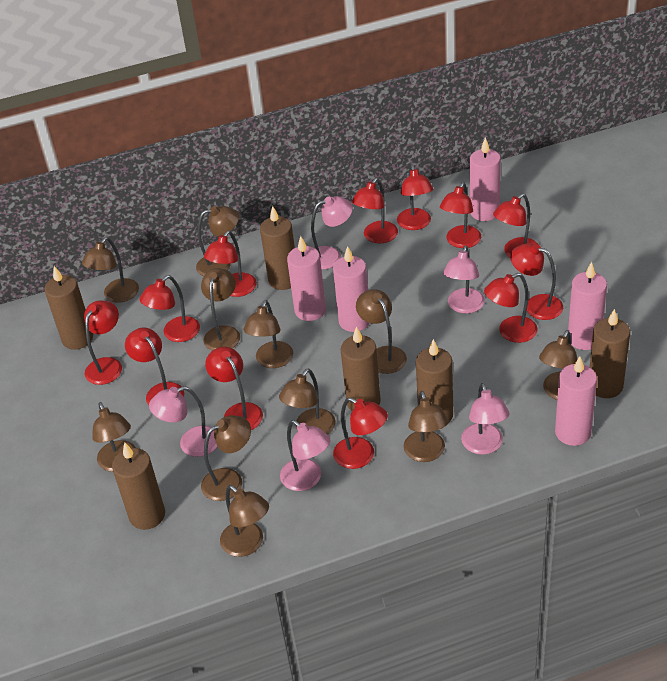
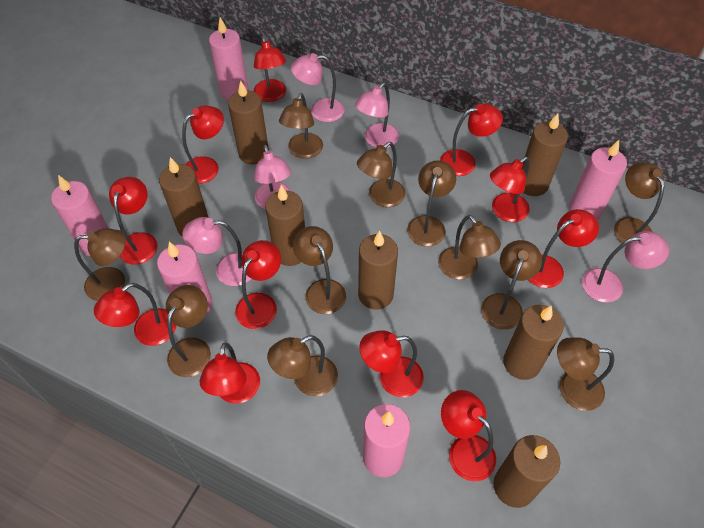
brown candle: [44,266,93,350] [112,442,165,530] [260,206,295,290] [341,327,381,411] [416,339,453,423] [590,309,630,398] = 6 -> [159,157,209,237] [228,80,269,165] [265,185,305,266] [358,231,398,310] [494,435,560,508] [503,305,564,380] [522,113,568,196] = 7
red lamp: [84,300,122,385] [125,328,184,405] [140,275,200,342] [204,231,257,297] [205,347,263,430] [333,397,388,469] [352,178,398,243] [397,165,433,230] [440,182,481,248] [484,273,538,343] [493,194,538,257] [510,243,563,320] = 12 -> [94,283,176,346] [109,177,158,264] [182,105,224,184] [199,343,260,404] [235,240,281,329] [254,37,286,102] [359,330,424,397] [440,104,503,176] [441,390,496,482] [490,157,530,222] [529,209,599,288] = 11

